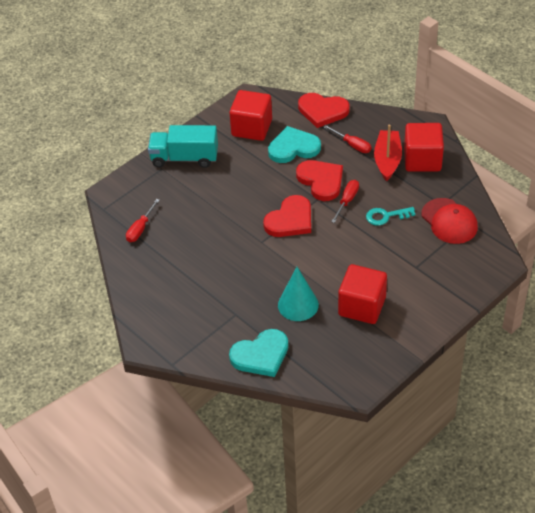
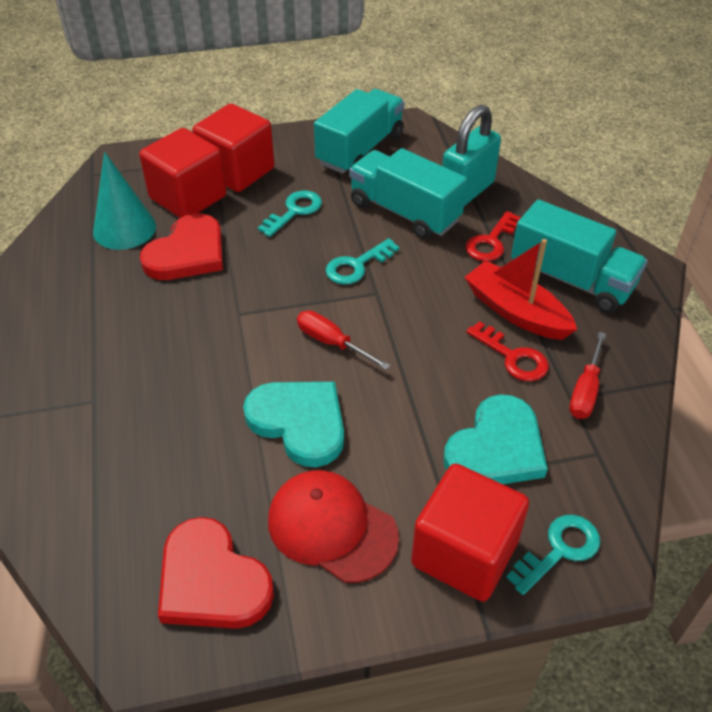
red heart: [263,195,311,237] [296,160,343,201] [298,93,350,128] = 3 -> [140,213,223,280] [158,517,274,629] = 2
red key: none = 0 -> [465,211,521,261] [466,321,549,381] = 2
red screwdriver: [126,199,160,242] [324,125,371,153] [331,180,359,223] = 3 -> [297,311,390,370] [569,332,606,419] = 2
turquoise key: [366,207,415,226] = 1 -> [258,190,322,237] [326,238,399,284] [506,515,600,595] = 3
turquoise padlock: none = 0 -> [442,104,501,206] = 1
turquoise truck: [148,125,218,168] = 1 -> [314,89,404,174] [349,148,467,239] [511,199,648,313] = 3

